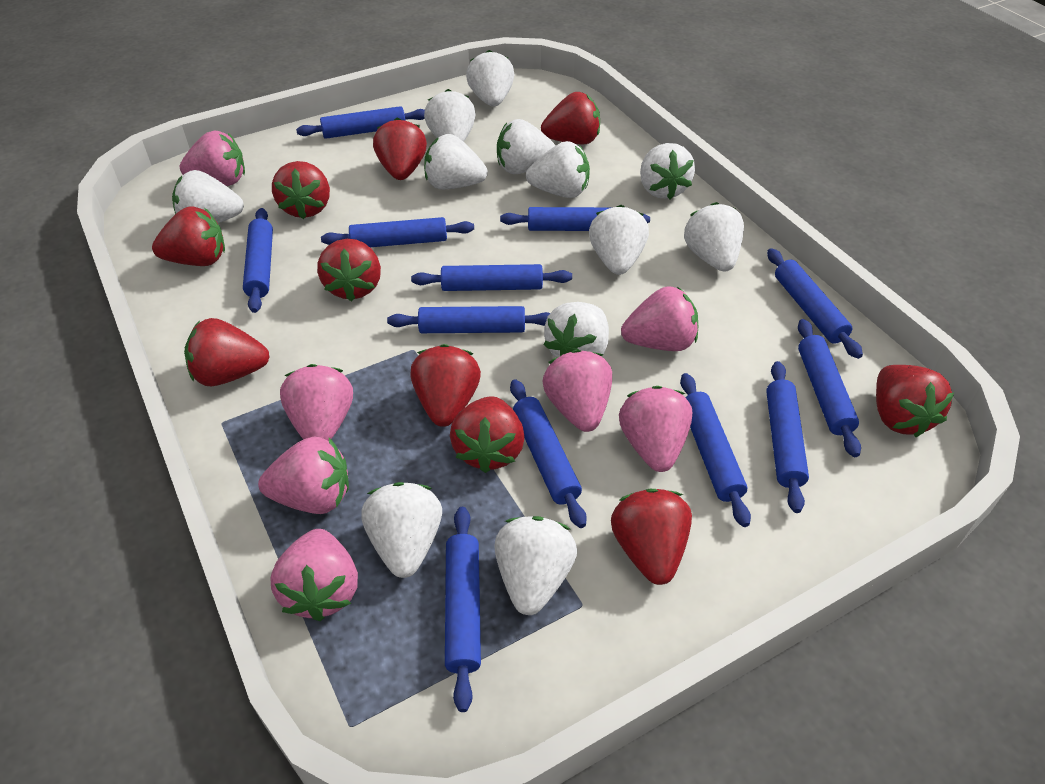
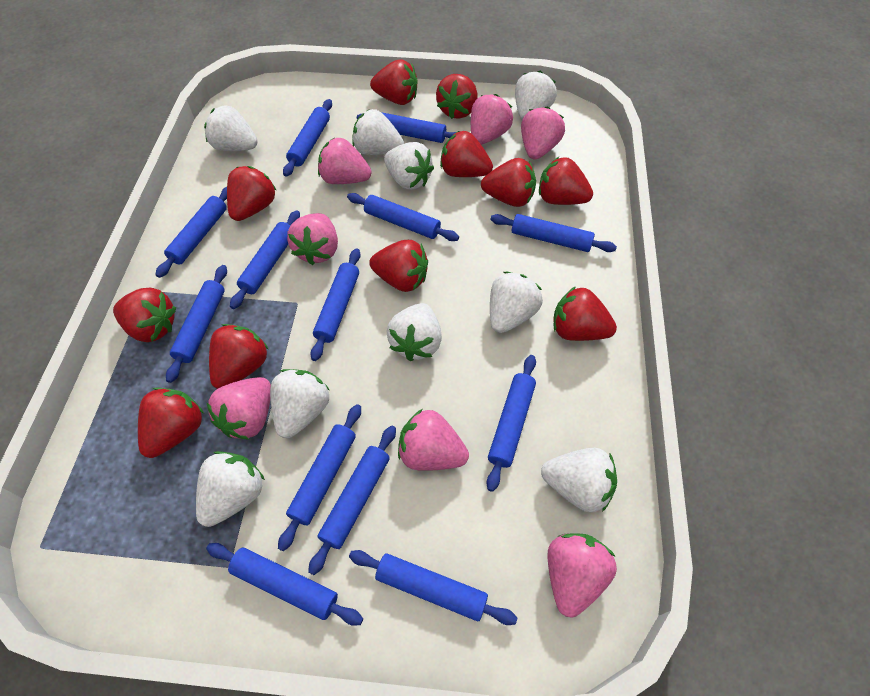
blue rolling pin: [243,208,273,313] [296,106,425,139] [321,217,474,247] [387,306,550,333] [411,264,572,291] [445,507,481,712] [500,207,650,231] [510,379,587,528] [680,373,751,527] [766,361,809,513] [767,248,863,359] [798,319,861,457] = 12 -> [156,187,227,278] [166,265,227,383] [206,543,363,626] [230,210,300,309] [278,404,361,551] [283,99,332,177] [308,426,396,575] [310,248,361,361] [347,193,459,241] [349,550,518,625] [357,112,456,143] [486,355,536,492] [490,214,617,252] = 13
red strawberry: [152,206,225,266] [184,318,270,386] [272,161,330,219] [317,239,381,302] [373,118,427,180] [410,344,481,427] [450,396,525,473] [541,92,600,145] [611,489,692,585] [876,365,954,437] = 10 -> [113,288,176,342] [138,387,204,458] [209,324,268,389] [227,166,276,221] [369,240,428,292] [370,59,418,105] [436,74,477,119] [440,131,493,177] [481,158,536,207] [539,157,593,205] [554,286,617,341] = 11
white strawberry: [172,170,244,223] [361,482,442,578] [424,89,476,142] [424,134,488,189] [466,50,514,107] [494,516,577,615] [497,119,556,174] [526,141,590,198] [543,302,609,357] [589,205,649,275] [640,143,695,199] [684,202,744,272] = 12 -> [196,451,265,527] [204,106,258,151] [270,369,329,438] [352,109,404,155] [384,142,434,190] [387,303,442,361] [490,272,543,333] [515,71,557,120] [541,448,617,512] = 9

